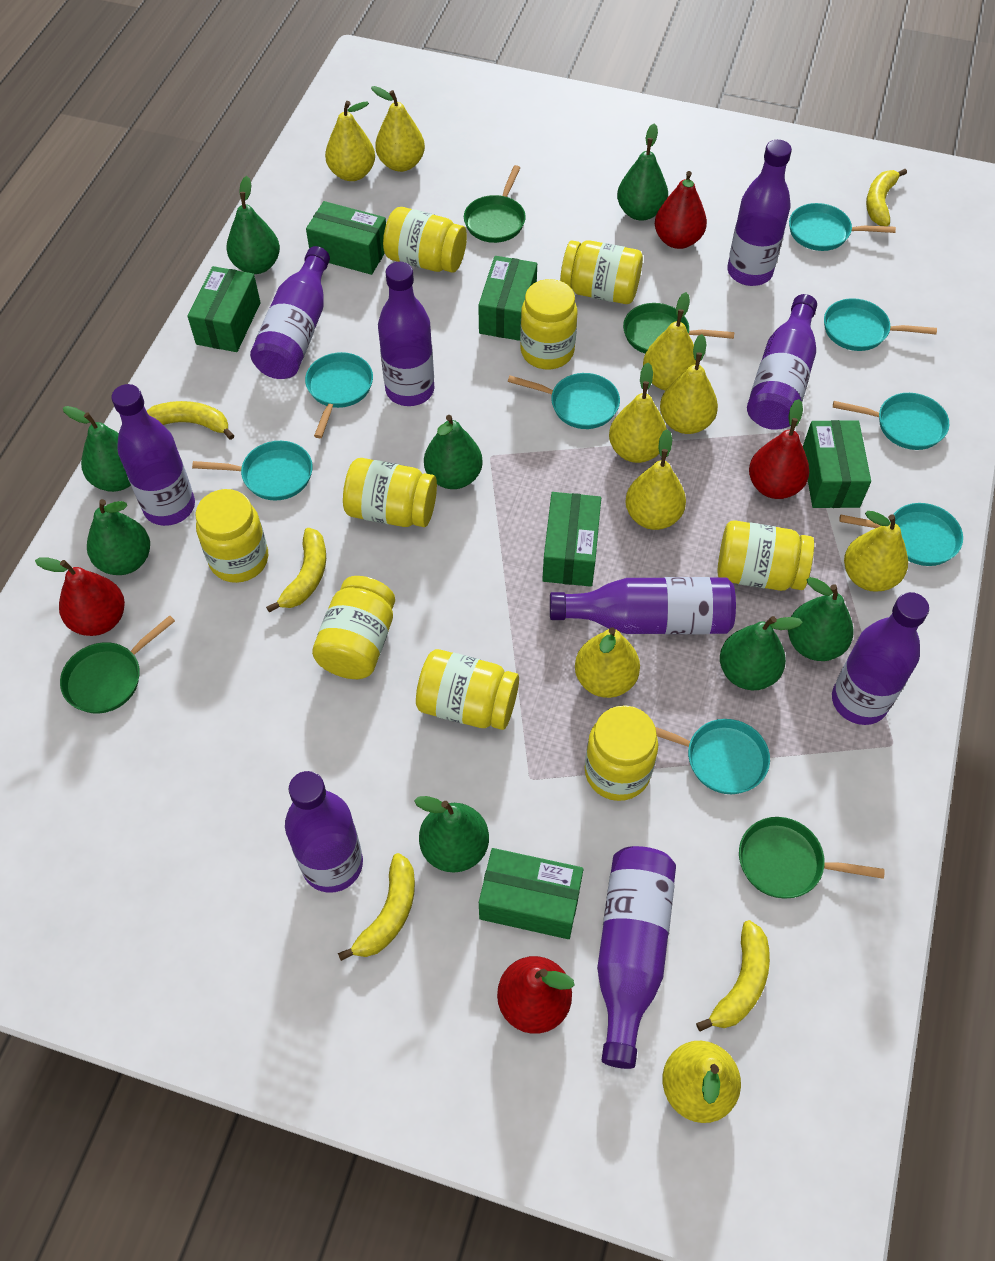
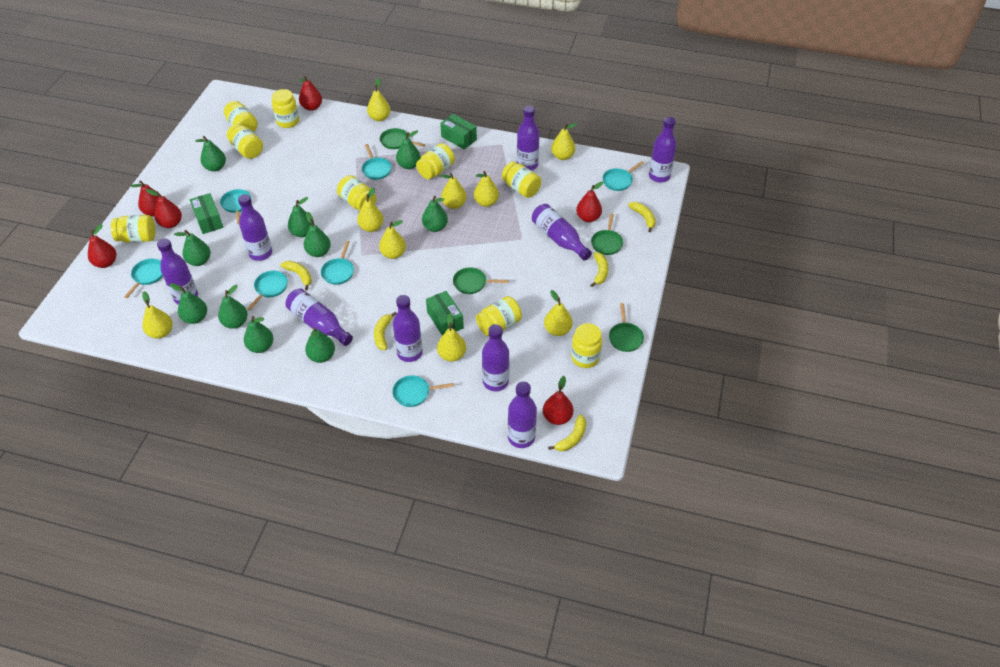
green box: [187,266,261,352] [306,201,386,275] [478,256,537,341] [479,848,583,939] [542,492,601,587] [803,420,871,508] = 6 -> [190,193,223,234] [426,291,464,336] [440,114,477,149] = 3
green pear: [63,406,131,492] [87,499,150,575] [227,176,280,274] [414,796,489,872] [424,415,483,489] [617,123,668,221] [720,616,803,690] [788,577,854,661] = 8 -> [170,283,207,324] [174,230,211,266] [195,136,226,172] [218,285,248,329] [244,316,273,353] [288,197,314,237] [304,212,331,257] [305,327,335,363] [396,130,421,169] [422,196,448,232] = 10
red pear: [35,558,125,636] [497,956,575,1034] [655,171,707,249] [749,399,809,499] = 4 -> [88,224,116,268] [131,180,159,216] [146,189,182,228] [298,75,322,111] [543,376,573,425] [576,181,603,222] = 6
turquoise pan: [192,441,313,500] [305,352,373,438] [508,373,620,429] [656,719,770,794] [789,203,896,251] [824,298,937,351] [833,393,949,450] [839,503,963,566] = 8 -> [124,259,163,298] [220,189,251,224] [247,271,288,310] [321,241,354,285] [362,144,392,180] [392,375,454,407] [602,161,644,191] = 7

